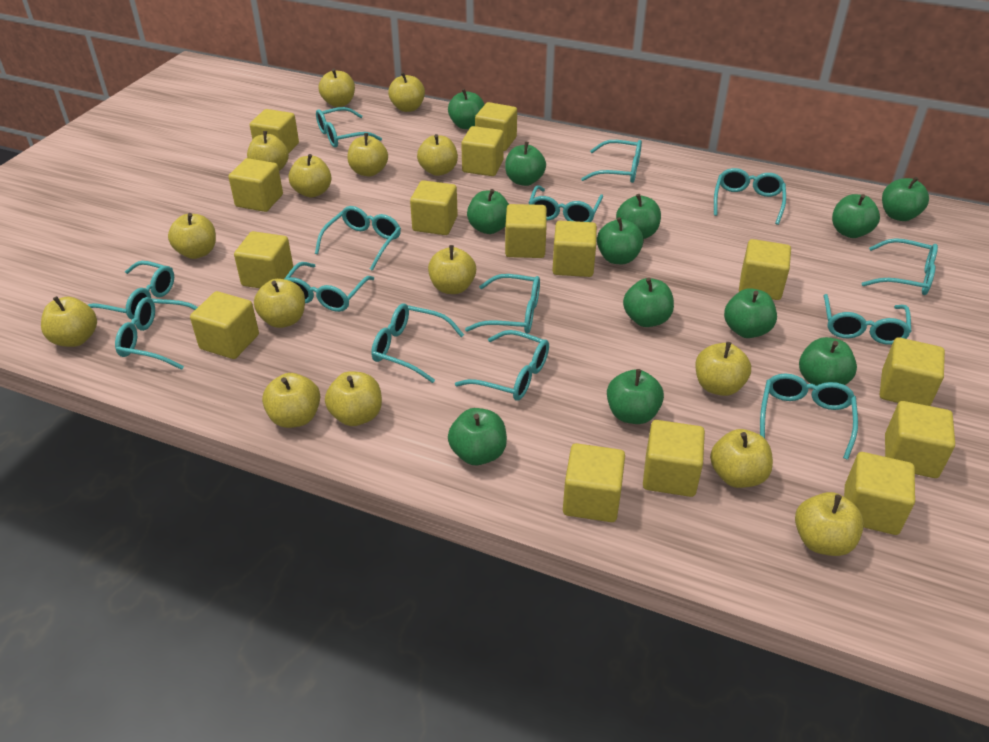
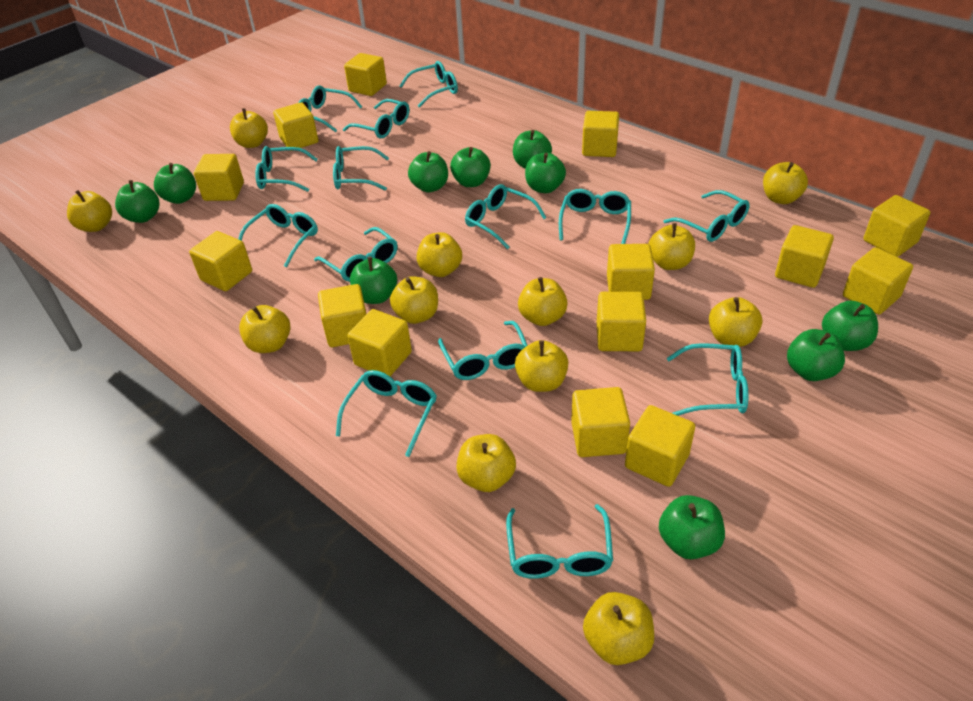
green apple: [448,89,485,129] [448,408,507,465] [467,189,509,234] [505,142,546,186] [597,217,644,264] [607,369,664,424] [616,194,661,239] [623,278,674,327] [724,288,777,338] [799,337,857,386] [832,194,880,238] [882,177,929,221] = 12 -> [115,180,159,223] [154,163,196,204] [350,257,397,304] [408,151,448,192] [450,147,491,187] [513,130,552,169] [525,153,566,193] [659,495,725,559] [787,329,845,381] [822,301,878,351] = 10
yellow apple: [41,296,97,347] [168,213,216,259] [247,131,289,171] [254,279,305,328] [262,373,320,428] [289,154,332,197] [318,69,355,107] [325,371,382,426] [347,133,388,177] [388,72,425,112] [417,134,458,176] [428,245,476,294] [695,342,751,396] [710,429,773,488] [795,492,864,556] = 15 -> [67,190,112,232] [230,108,268,148] [239,305,291,353] [390,276,438,324] [417,232,462,277] [456,434,516,492] [515,340,569,392] [518,277,568,326] [583,592,654,665] [648,223,695,270] [709,297,762,347] [763,162,808,204] = 12
yellow cube: [190,291,259,359] [229,158,283,212] [234,231,293,288] [250,109,299,154] [410,180,458,235] [461,126,504,176] [475,102,517,151] [505,204,547,258] [552,221,597,277] [563,443,625,522] [643,420,705,497] [739,239,791,300] [844,452,915,535] [880,337,945,406] [885,401,955,478] = 15 -> [189,231,252,291] [194,154,244,201] [273,102,318,151] [318,284,366,347] [344,53,387,96] [347,309,412,376] [571,387,630,457] [582,111,619,157] [597,292,646,351] [607,244,655,300] [625,405,695,487] [775,225,834,288] [843,247,913,315] [863,195,930,257] = 14

